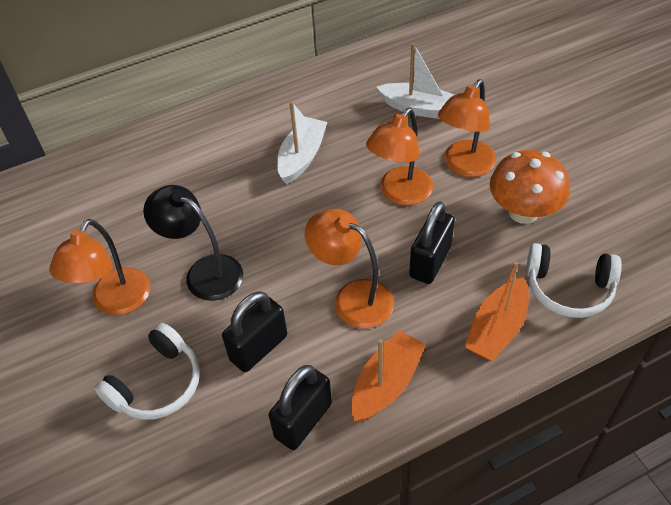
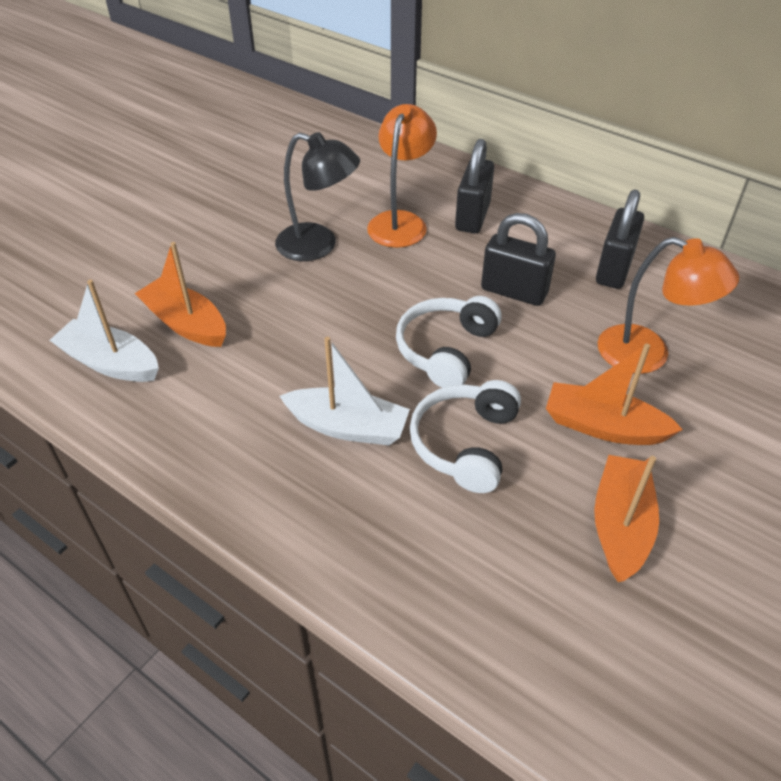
orange boat: [351,330,426,422] [464,261,529,361] = 2 -> [135,242,226,347] [546,343,683,445] [594,455,659,582] = 3
orange lamp: [50,219,150,315] [305,209,394,329] [366,108,433,206] [438,79,496,177] = 4 -> [367,104,437,248] [597,237,740,374] = 2
orange mushroom: [490,150,570,224] = 1 -> none = 0

